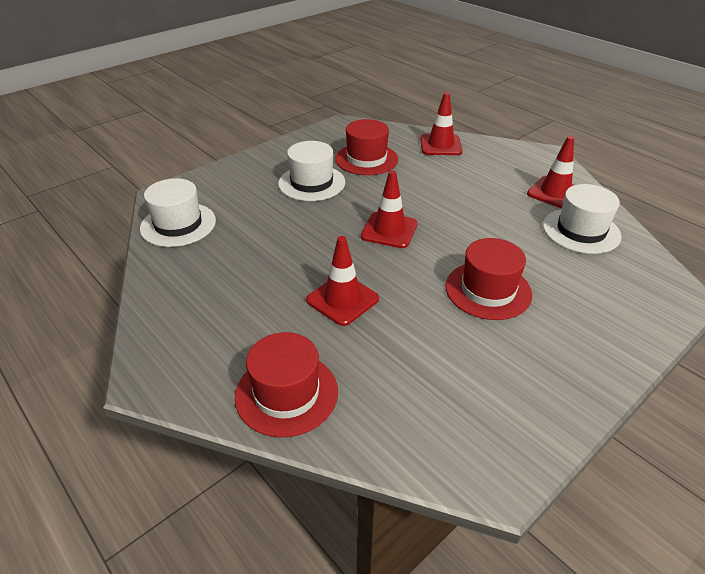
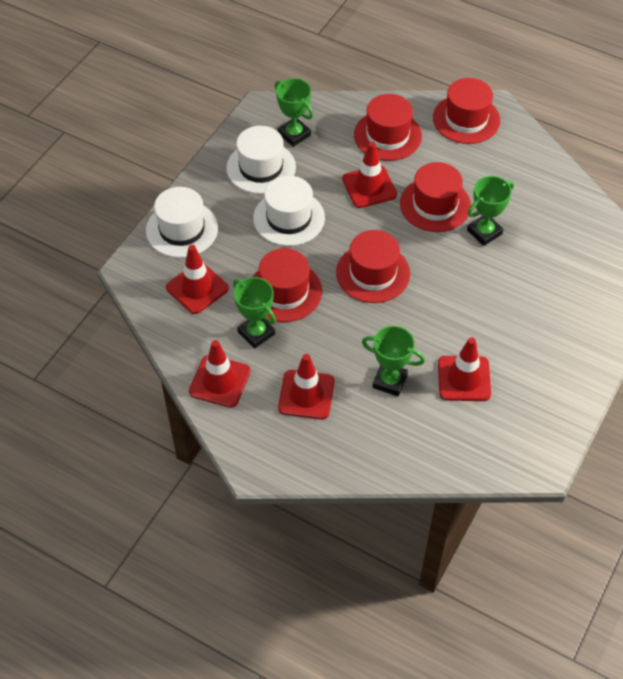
green trophy: none = 0 -> [233,277,276,349] [275,78,313,147] [362,326,425,396] [467,176,514,246] = 4
red hat: [235,332,338,437] [335,119,398,175] [445,238,532,320] = 3 -> [253,248,322,322] [336,230,410,303] [354,94,422,161] [400,162,471,232] [433,78,500,144] = 5
red traffic cone: [306,236,379,326] [361,170,418,248] [420,92,462,155] [527,136,574,209] = 4 -> [166,245,229,314] [189,340,250,408] [278,354,335,420] [342,142,397,208] [438,337,491,401] = 5

